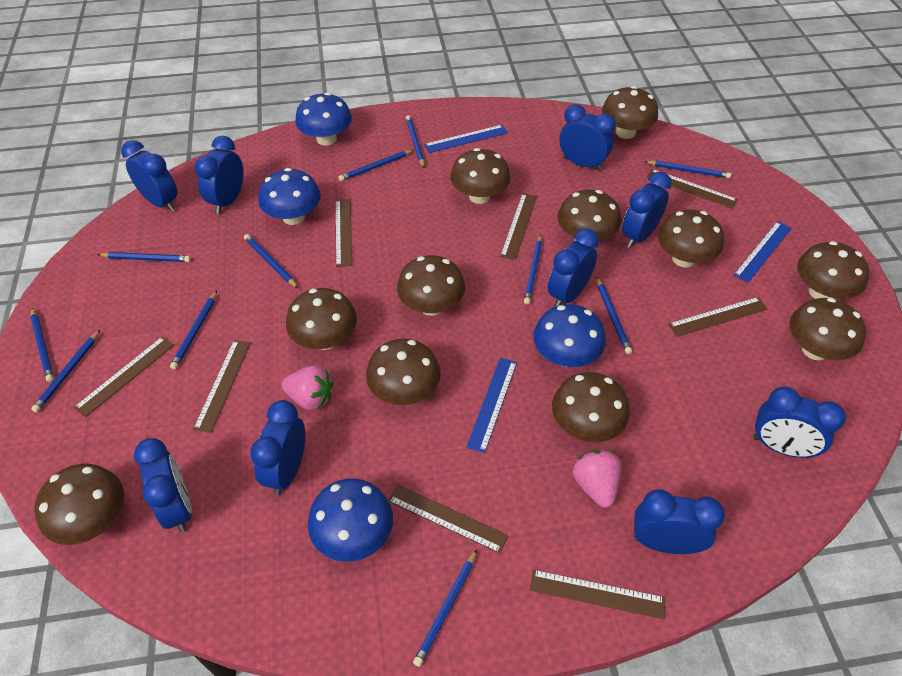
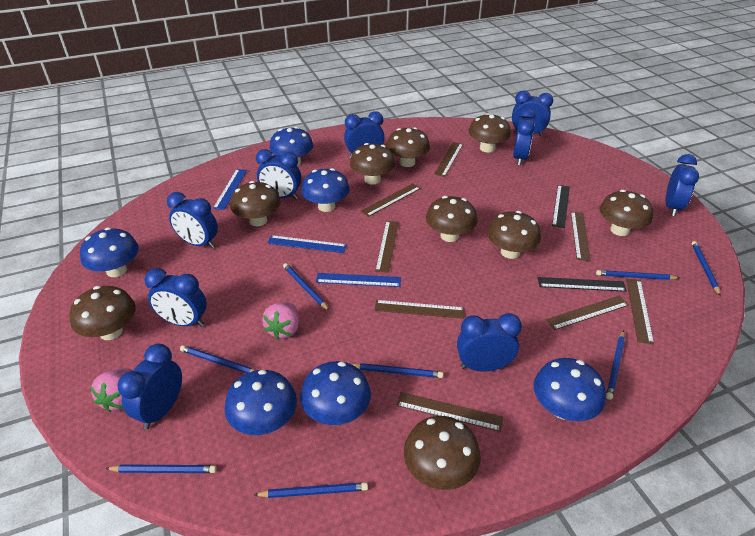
black ruler: none = 0 -> [538,277,627,292] [552,185,570,228] = 2
blue mushroom: [258,168,321,225] [295,93,352,146] [308,478,393,562] [533,304,606,367] = 4 -> [80,227,139,277] [225,370,297,435] [269,127,313,166] [300,361,371,425] [301,168,350,212] [534,358,606,421] = 6
blue pencil: [30,308,54,382] [31,330,100,413] [97,252,191,262] [170,291,217,369] [244,234,298,288] [338,150,414,181] [406,115,425,168] [413,549,477,667] [524,235,542,305] [597,277,632,354] [644,160,731,178] = 11 -> [105,464,217,473] [180,345,256,373] [254,482,368,498] [283,263,329,311] [352,363,443,378] [596,270,679,280] [606,330,625,400] [692,241,721,296] = 8
brown mushroom: [34,464,124,545] [286,288,357,350] [366,339,441,405] [397,255,465,316] [450,148,511,204] [552,372,630,442] [557,190,621,241] [602,86,658,139] [658,209,724,268] [789,298,866,360] [797,241,869,299] = 11 -> [69,286,136,340] [230,181,281,226] [350,143,395,184] [386,127,430,167] [404,416,481,490] [426,196,477,242] [468,113,511,153] [487,211,541,259] [600,190,653,236] = 9

